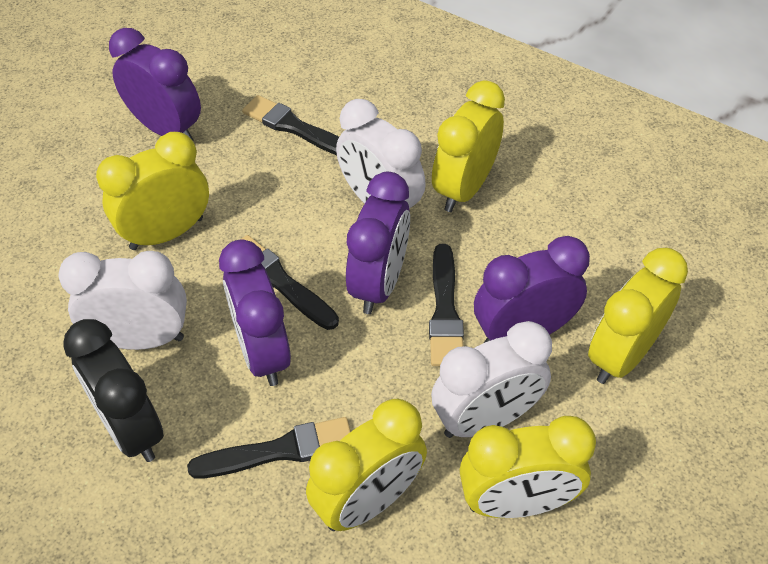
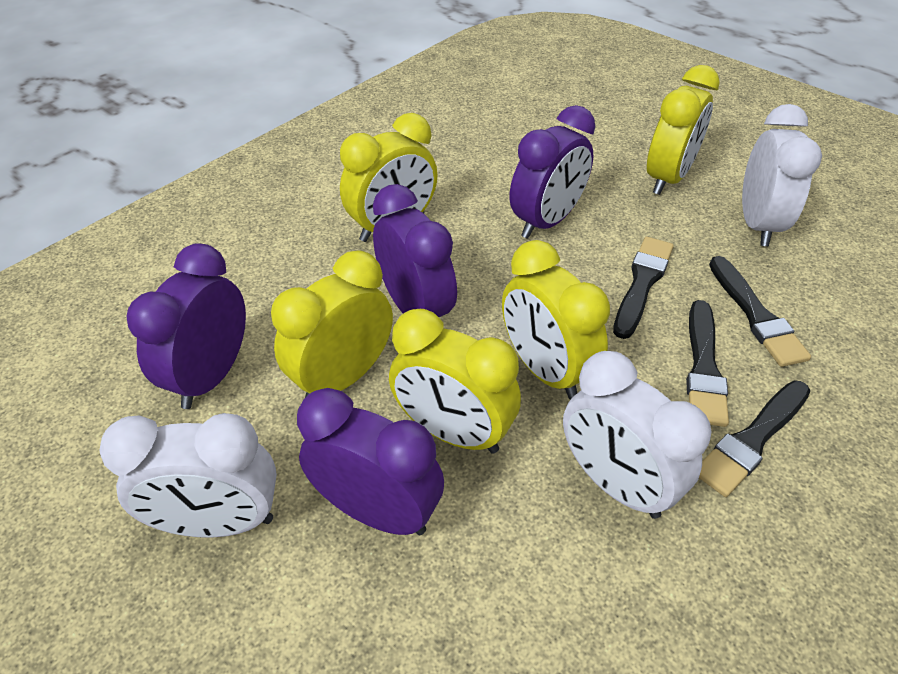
black clock: [63,319,164,462] = 1 -> none = 0

